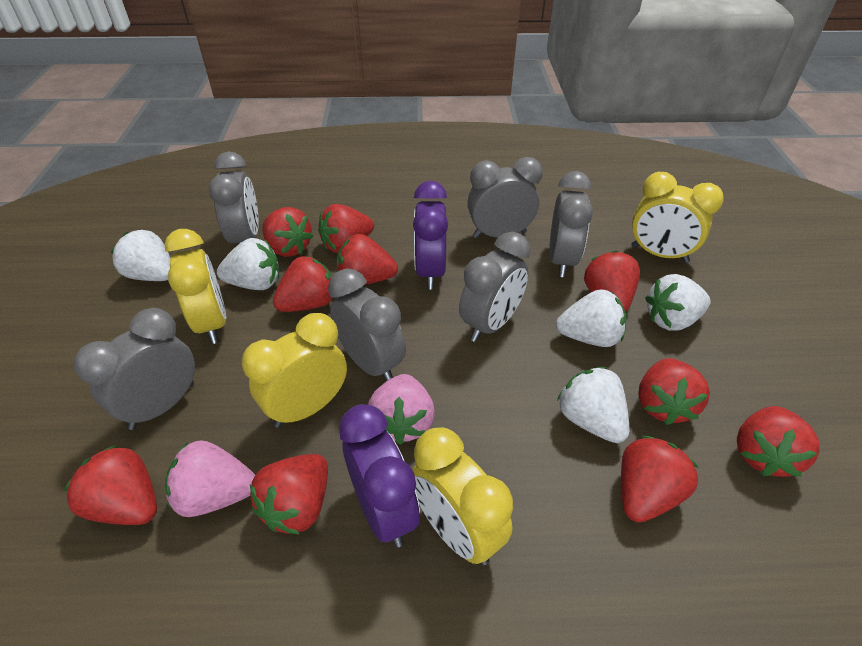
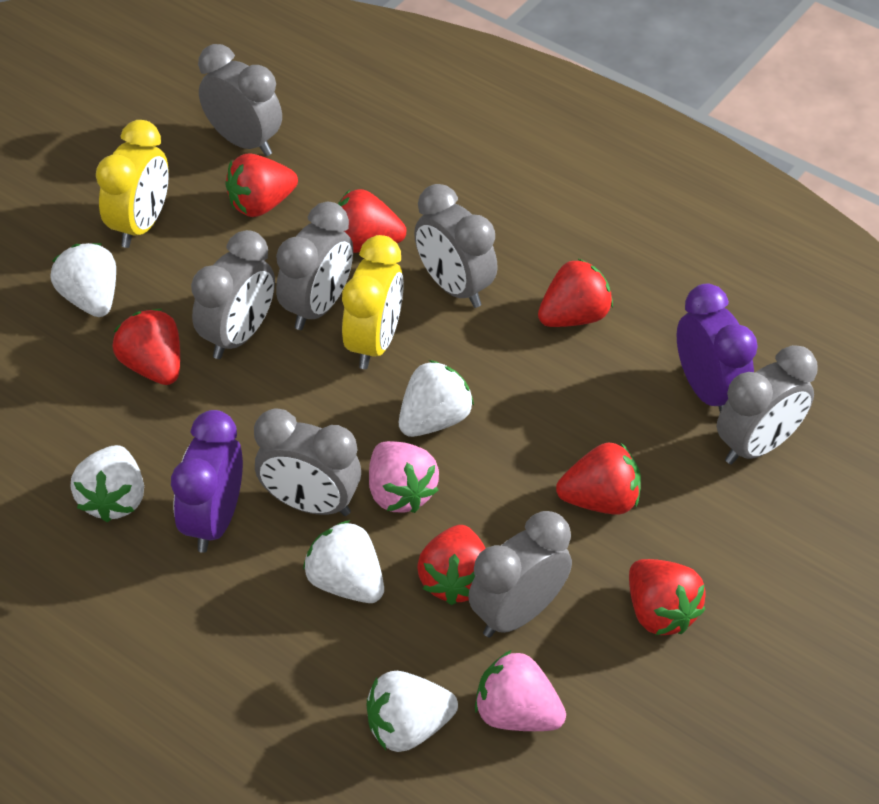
grey clock: [73,308,195,430] [209,152,259,244] [328,269,406,381] [459,232,530,342] [468,157,543,238] [549,171,593,277] = 6 -> [191,230,275,359] [198,44,282,156] [254,408,361,516] [276,202,353,330] [414,184,498,308] [468,511,572,638] [717,345,818,464] = 7
red strawberry: [64,445,157,525] [250,454,328,535] [262,207,314,257] [273,256,333,312] [318,204,374,253] [337,234,398,285] [584,250,640,312] [621,436,699,523] [638,358,710,425] [737,406,820,477] = 10 -> [112,309,180,385] [225,153,298,217] [338,189,407,253] [417,525,486,605] [538,259,613,327] [556,443,641,515] [629,559,706,635] = 7
yellow clock: [165,229,226,344] [242,313,347,428] [412,427,513,565] [631,172,724,263] = 4 -> [96,120,169,248] [342,235,404,369] = 2

